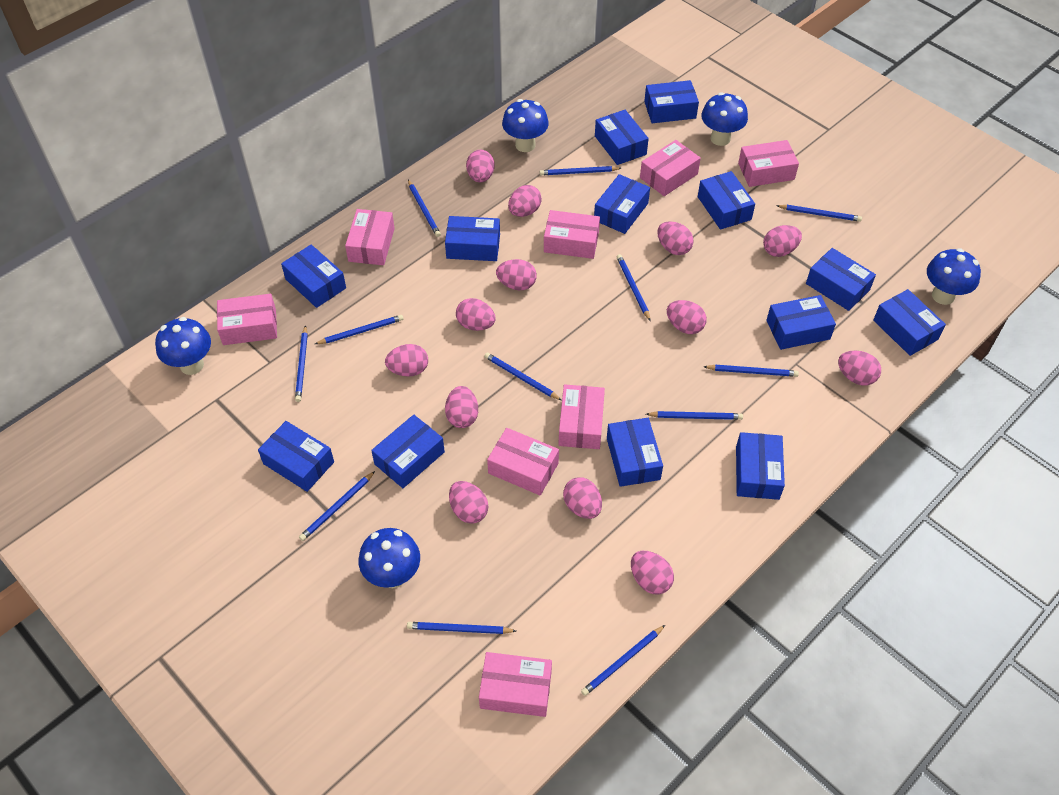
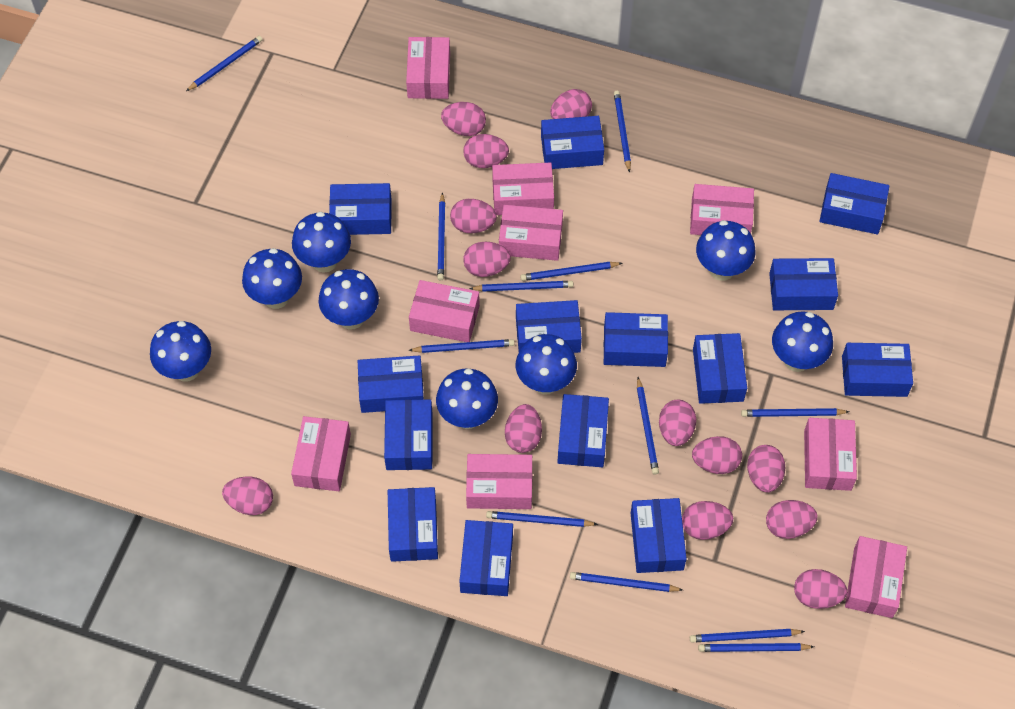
blue box: [258,421,334,492] [281,244,346,308] [371,415,445,488] [445,216,500,261] [594,174,650,234] [595,110,649,165] [607,418,663,487] [644,80,699,123] [698,171,755,230] [736,432,785,500] [766,295,836,350] [806,248,876,311] [873,289,946,356] = 13 -> [329,183,392,235] [358,355,424,413] [384,399,433,470] [388,487,438,562] [459,520,513,596] [516,300,582,353] [541,116,604,169] [557,394,609,467] [604,312,668,367] [631,498,687,573] [693,333,747,404] [769,258,838,310] [819,173,889,234] [842,343,913,397] = 14
blue mushroom: [155,317,211,375] [359,528,420,588] [502,99,549,152] [701,92,748,146] [927,248,981,305] = 5 -> [150,321,211,382] [242,248,302,309] [292,212,351,273] [318,269,379,330] [436,369,498,429] [516,334,577,395] [696,220,756,281] [772,311,833,372] = 8
pink box: [217,294,277,345] [345,209,395,265] [479,652,552,717] [487,428,559,495] [544,210,600,259] [558,384,605,449] [640,140,701,196] [738,140,799,187] = 8 -> [291,416,351,491] [406,37,450,99] [409,280,480,342] [466,454,532,509] [492,162,554,215] [499,205,563,261] [690,184,754,235] [804,418,857,491] [845,536,907,618] = 9

